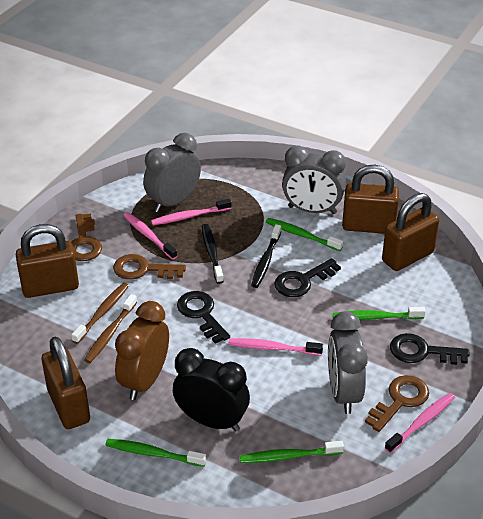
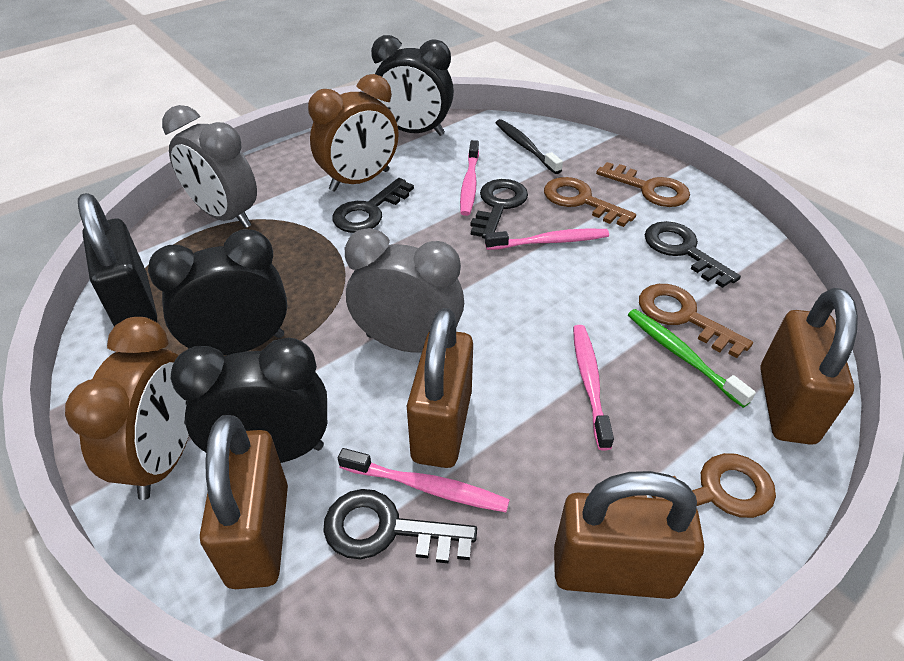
black clock: [173,348,250,431] = 1 -> [148,229,287,355] [171,338,327,463] [371,35,454,136] = 3
black key: [177,291,230,344] [274,258,341,297] [390,333,470,365] = 3 -> [323,489,477,563] [332,178,414,233] [471,179,528,239] [645,221,741,288] = 4
black padlock: none = 0 -> [78,193,157,326] = 1
black toothbrush: [202,224,224,284] [251,224,281,288] = 2 -> [496,119,563,174] = 1
brown clock: [115,301,169,400] = 1 -> [65,317,189,500] [308,74,398,192] = 2
brown key: [71,213,102,261] [113,254,186,280] [365,375,429,432] = 3 -> [544,177,636,227] [596,162,690,207] [632,453,776,518] [639,284,753,358] = 4
brown toothbrush: [71,283,129,344] [84,294,137,363] = 2 -> none = 0
green toothbrush: [105,439,206,467] [240,441,344,463] [266,218,343,251] [333,307,425,320] = 4 -> [628,309,756,408] = 1
grey clock: [143,133,201,212] [282,145,346,214] [328,311,368,414] = 3 -> [162,105,257,228] [345,228,464,353] = 2

